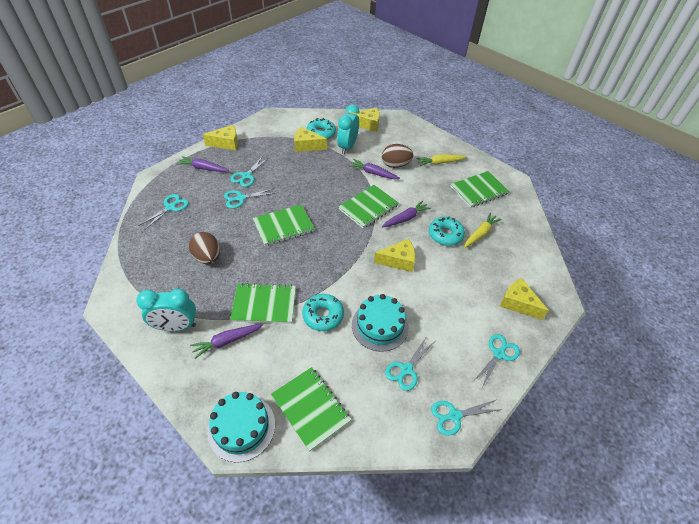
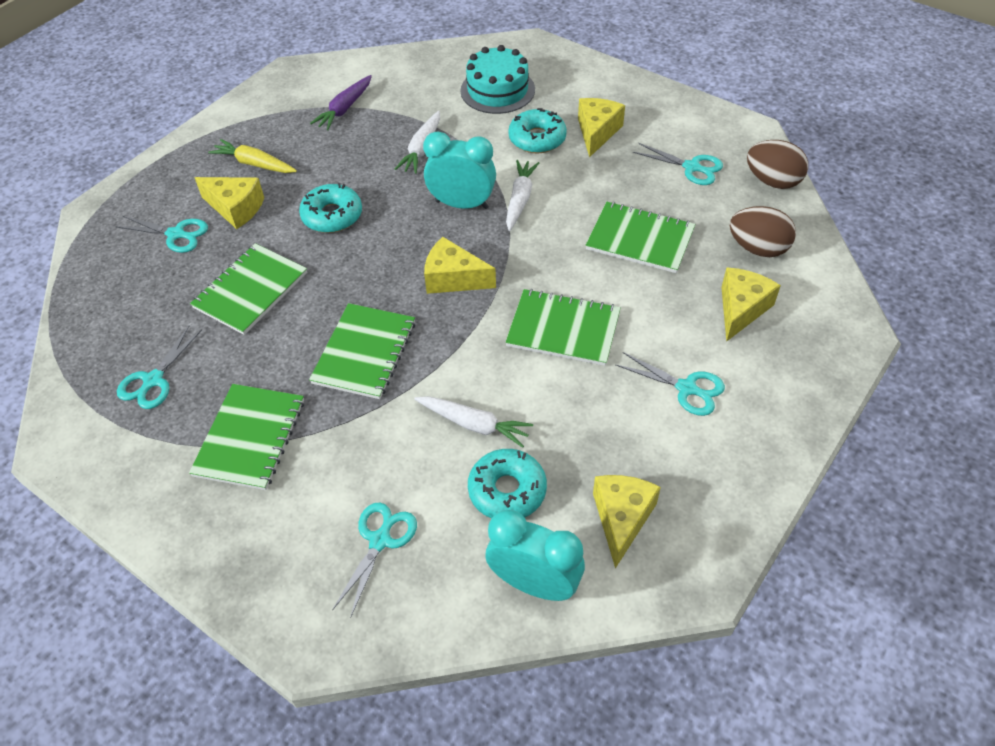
purple carrot: [176,156,229,172] [190,324,263,359] [349,159,400,179] [382,200,431,228] = 4 -> [310,75,372,130] = 1
turquoise cake: [207,392,275,463] [352,294,409,352] = 2 -> [460,45,535,114] = 1
turquoise scissors: [138,194,189,229] [224,188,275,208] [230,157,268,187] [385,336,434,391] [431,400,499,436] [475,334,520,388] = 6 -> [115,216,208,253] [117,325,202,409] [332,503,417,618] [615,352,725,416] [633,143,723,185] = 5
white carrot: none = 0 -> [395,111,440,174] [414,396,533,448] [506,160,539,231] = 3
yellow carrot: [417,154,467,166] [464,213,502,248] = 2 -> [208,139,297,173] = 1

